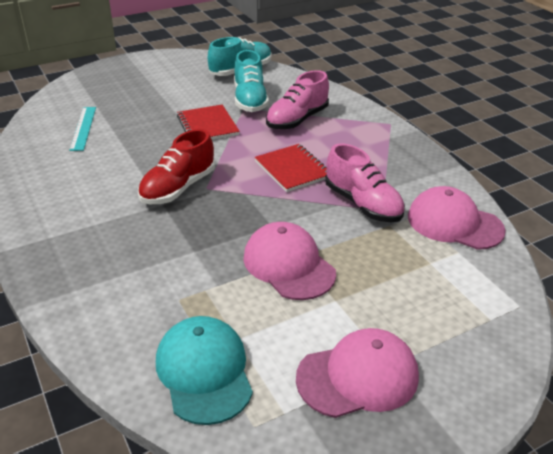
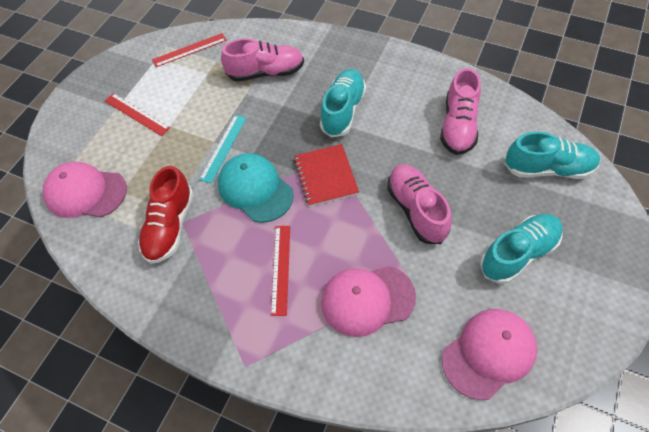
pink shoe: [266,70,329,130] [325,144,405,222] = 2 -> [221,38,304,82] [387,164,452,244] [440,68,481,155] = 3
red notebook: [177,105,240,140] [254,144,326,192] = 2 -> [294,144,359,207] = 1
red ruler: none = 0 -> [105,93,170,136] [152,33,227,67] [271,226,290,316] = 3
turquoise shoe: [208,37,272,76] [234,50,269,112] = 2 -> [320,69,366,138] [480,214,563,284] [505,132,600,179] = 3

